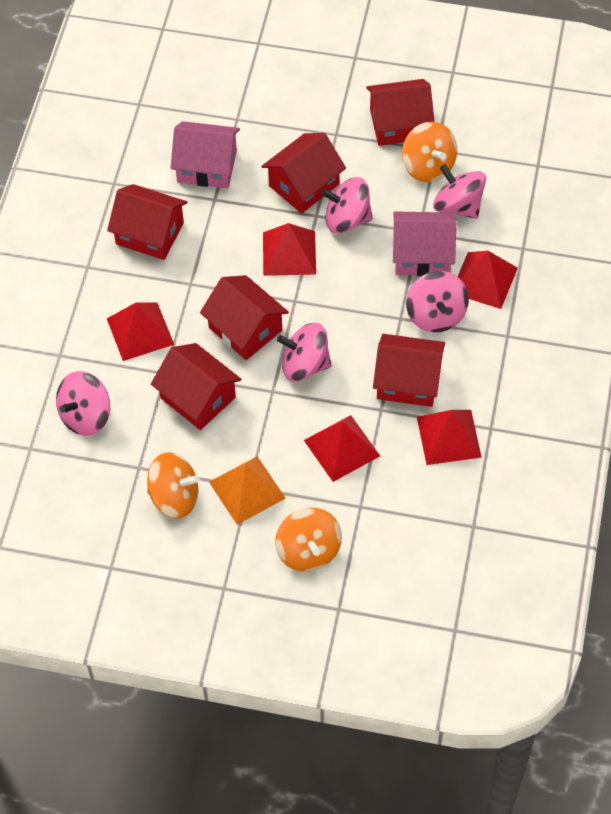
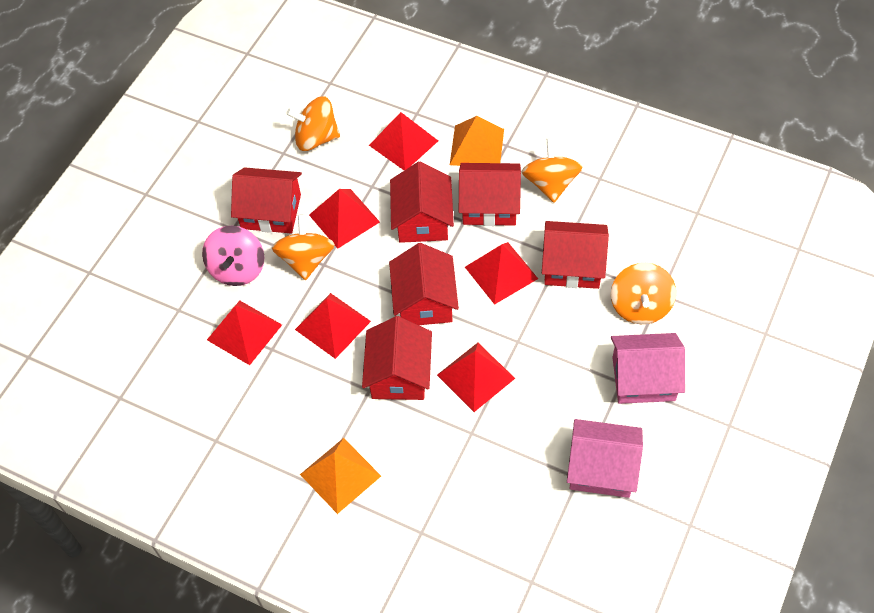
orange pyramid: [209,456,286,525] = 1 -> [300,438,381,514] [450,116,504,166] = 2
orange spinning top: [147,452,200,519] [275,508,342,572] [402,122,457,183] = 3 -> [272,214,335,280] [286,96,340,151] [522,138,582,203] [611,263,676,324] = 4
pink spinning top: [56,371,110,436] [277,323,332,382] [321,177,373,234] [406,271,469,333] [433,164,486,219] = 5 -> [202,226,264,286] = 1
red pyramid: [107,302,174,361] [263,223,316,276] [304,415,380,482] [417,410,482,465] [458,251,518,309] = 5 -> [207,301,282,365] [295,293,371,359] [309,189,380,249] [369,112,438,170] [437,343,515,412] [465,242,538,305] = 6

